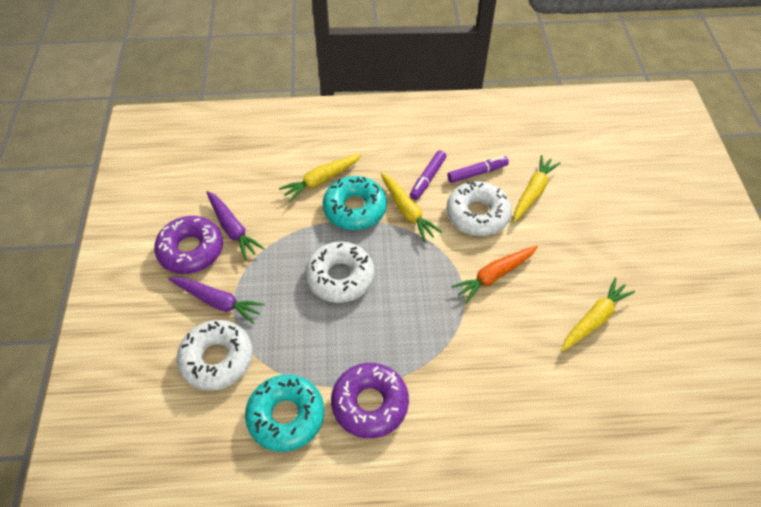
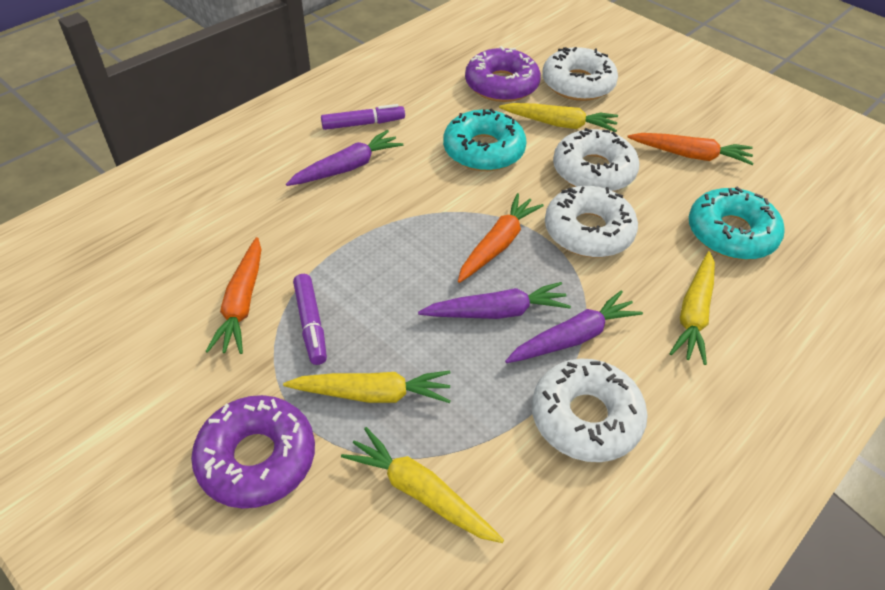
orange carrot: [451,245,538,303] = 1 -> [206,237,261,354] [458,193,544,283] [627,133,754,165] = 3
purple carrot: [168,277,265,324] [206,191,265,260] = 2 -> [286,130,403,186] [418,282,571,319] [505,290,643,363] = 3
white donut: [177,320,253,390] [305,241,374,303] [446,181,512,236] = 3 -> [532,358,648,462] [542,47,618,101] [545,186,638,257] [553,128,640,191] = 4

